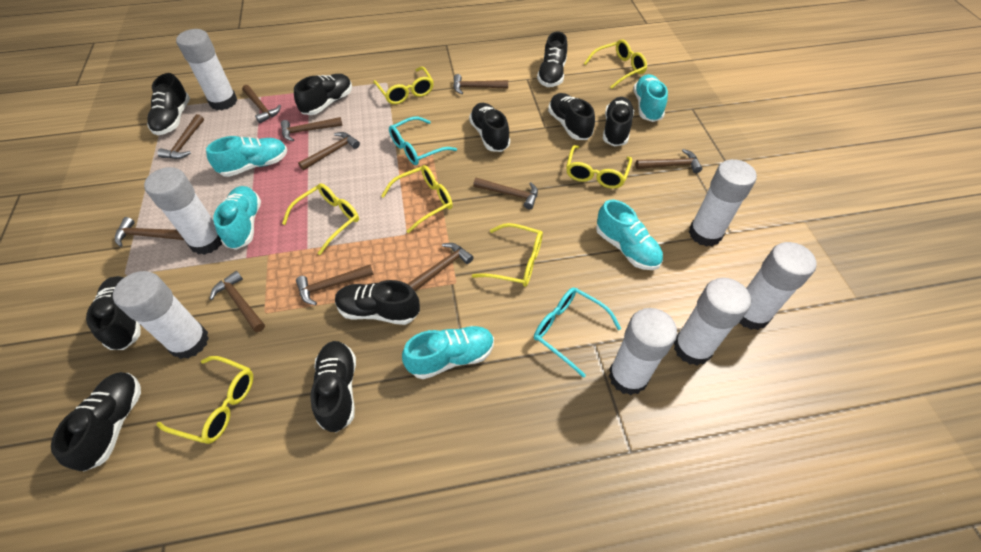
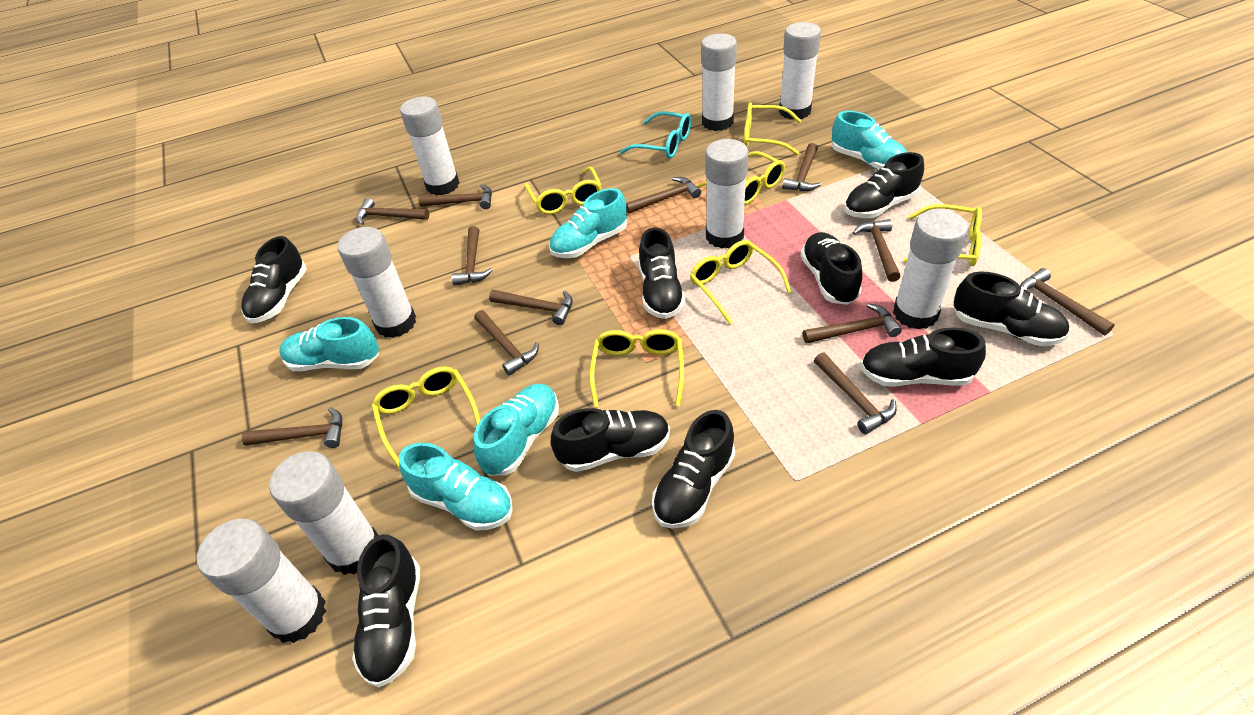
black shoe: [51,372,141,471] [86,276,141,350] [147,73,190,135] [294,74,352,115] [310,341,356,433] [335,280,420,325] [469,103,510,152] [537,32,567,87] [548,93,595,140] [603,97,634,147] = 10 -> [241,236,307,324] [352,534,420,688] [551,408,670,472] [639,228,685,319] [652,410,735,529] [800,232,863,305] [844,152,924,218] [860,327,986,387] [954,271,1069,346] = 9
brown hammer: [115,217,184,247] [157,114,204,159] [210,271,265,332] [242,85,281,123] [281,117,343,141] [296,265,374,305] [298,132,360,170] [408,243,474,291] [453,74,508,94] [473,178,538,209] [636,149,702,173] = 11 -> [242,407,342,448] [356,198,429,225] [418,184,492,209] [451,226,493,286] [474,310,539,376] [489,290,573,325] [626,177,701,214] [782,143,821,191] [803,303,902,343] [814,352,897,434] [853,219,901,282] [1020,268,1115,335] = 12
turquoise glasses: [389,117,457,165] [534,287,621,378] = 2 -> [620,111,691,159] = 1
white glue stick: [113,271,209,359] [144,167,222,255] [176,29,237,110] [609,308,677,395] [674,278,751,366] [689,159,757,247] [739,242,817,330] = 7 -> [197,518,326,643] [269,451,379,575] [338,227,416,338] [400,97,460,195] [701,33,737,131] [705,139,749,249] [779,22,821,120] [893,209,968,329] = 8

